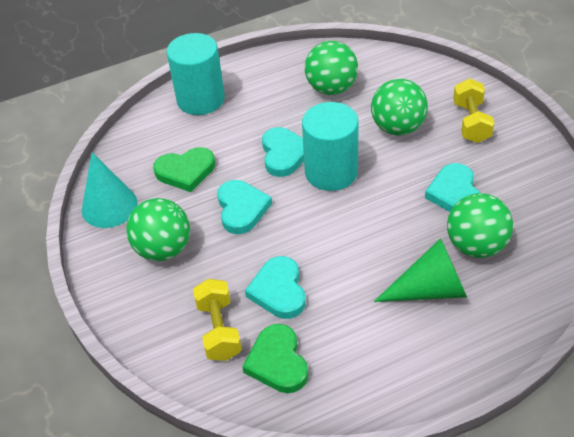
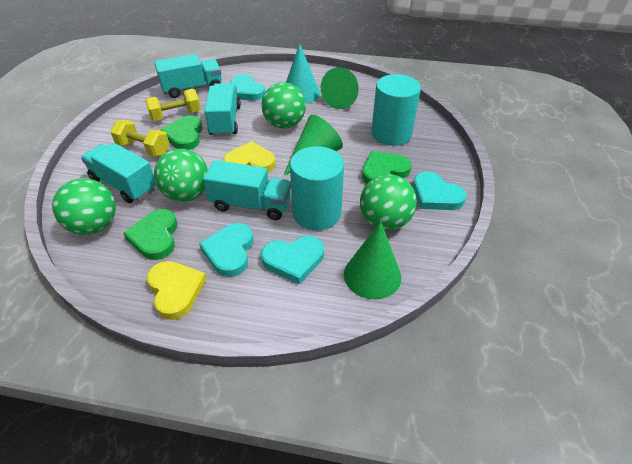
green cone: [374,238,467,302] = 1 -> [284,115,343,175] [321,67,359,109] [344,221,401,300] = 3
green heart: [153,147,215,192] [242,324,308,393] = 2 -> [123,209,178,260] [160,115,203,150] [362,151,412,184] = 3
turquoise truck: none = 0 -> [81,143,156,203] [154,54,222,98] [203,160,291,220] [204,83,241,136] = 4
yellow heart: none = 0 -> [147,261,207,320] [223,141,276,172] = 2

